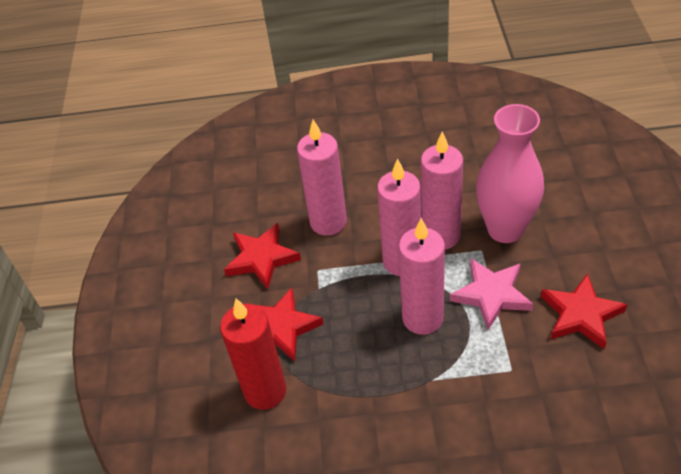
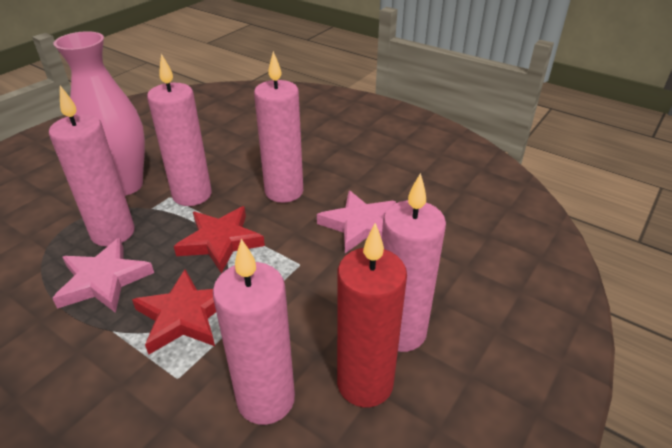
pink candle: [297,119,347,236] [377,158,421,276] [398,218,445,335] [421,132,463,250] = 4 -> [49,86,135,246] [147,54,212,206] [213,239,295,425] [254,51,303,203] [382,173,446,352] = 5
pink star: [450,259,533,330] = 1 -> [52,238,154,313] [317,190,396,253] = 2
red star: [224,223,301,289] [256,288,323,362] [541,273,628,349] = 3 -> [132,269,216,354] [174,206,265,273] = 2

